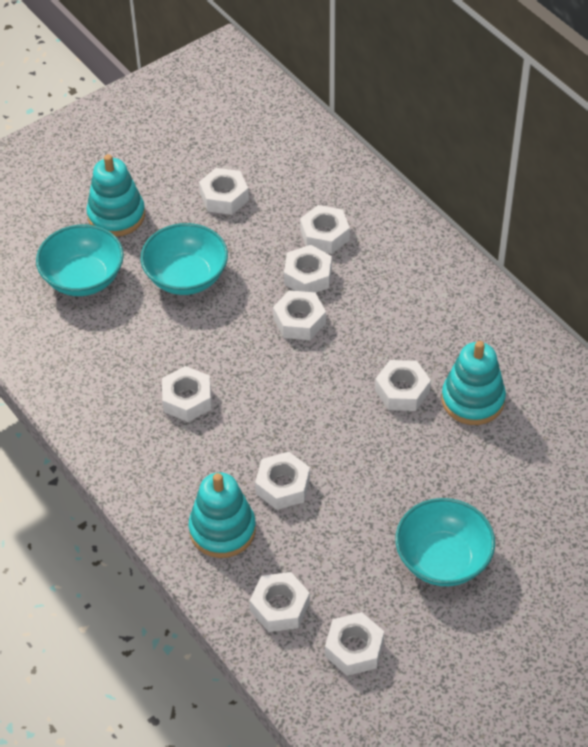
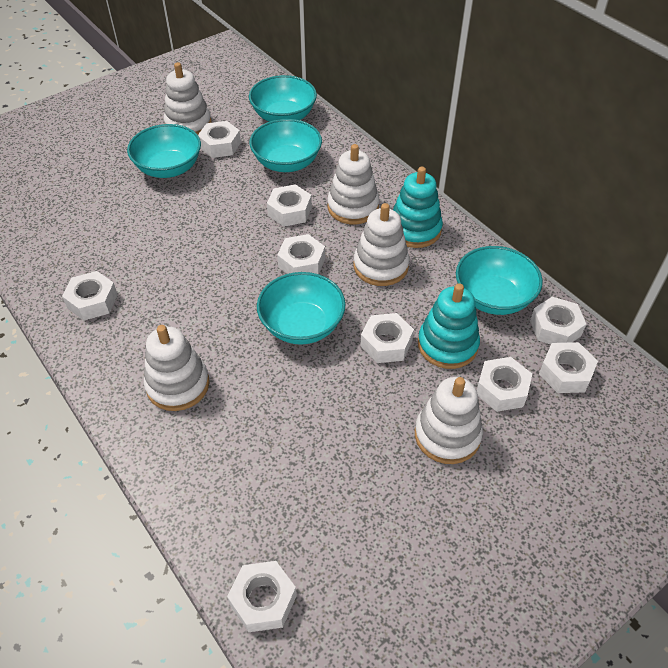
turquoise bowl: [36,224,124,296] [140,223,228,295] [395,498,495,586] = 3 -> [127,124,201,178] [249,75,317,122] [250,119,322,172] [257,272,346,345] [456,246,543,315] = 5
turquoise stacking toy: [86,154,145,237] [189,472,256,558] [442,341,506,425] = 3 -> [393,167,443,248] [418,283,480,369] = 2
white stacking toy: none = 0 -> [144,325,209,411] [164,62,212,135] [327,144,379,224] [353,203,410,286] [415,377,483,464] = 5

